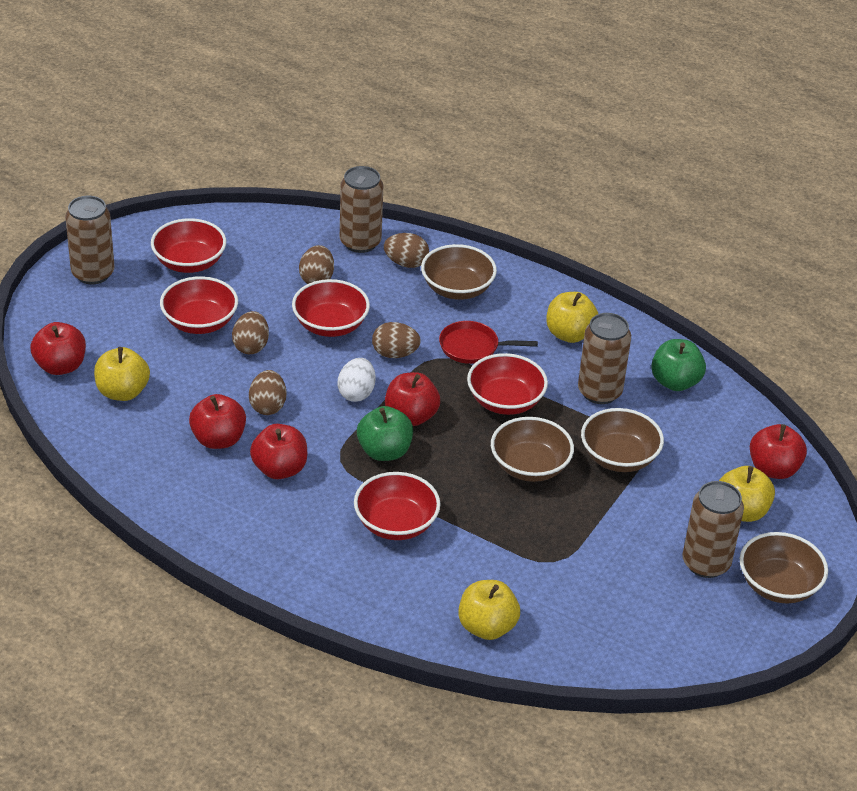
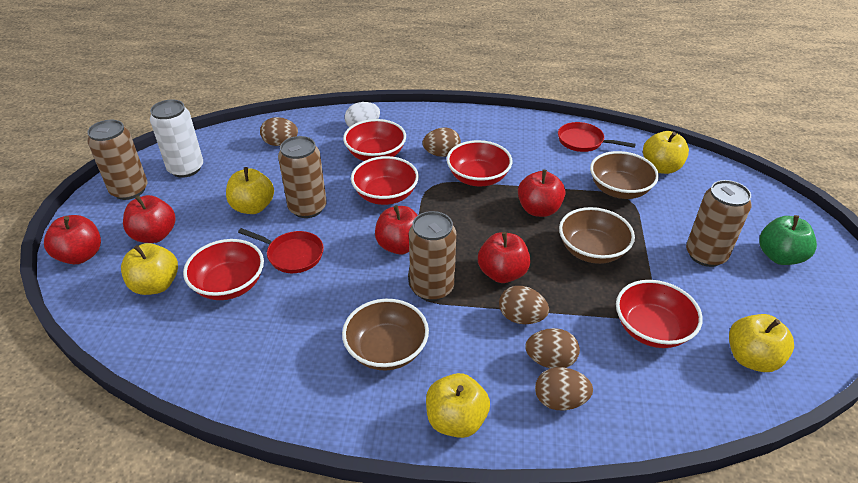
brown bowl: [421,244,497,300] [491,417,574,482] [581,408,664,472] [740,532,828,603] = 4 -> [342,299,429,370] [559,207,635,264] [590,151,659,199] = 3
green apple: [357,406,413,461] [651,339,706,391] = 2 -> [759,215,817,265] = 1
red pan: [439,321,538,364] = 1 -> [238,228,324,273] [558,122,636,152] = 2
white can: none = 0 -> [150,100,203,178] = 1
yellow apple: [94,347,150,401] [458,580,520,640] [546,292,598,343] [719,466,775,522] = 4 -> [121,243,178,295] [226,167,274,214] [426,373,490,438] [643,131,689,174] [729,314,794,372] = 5

